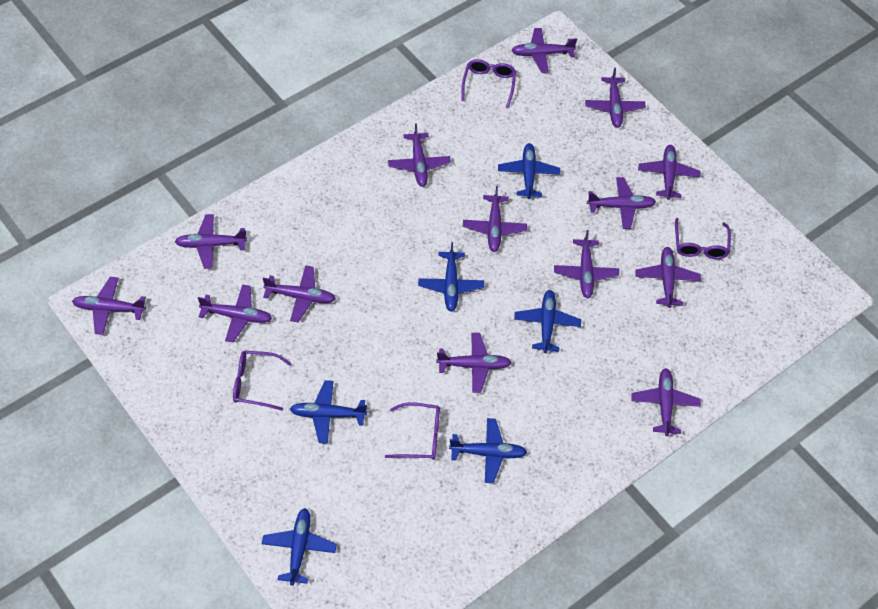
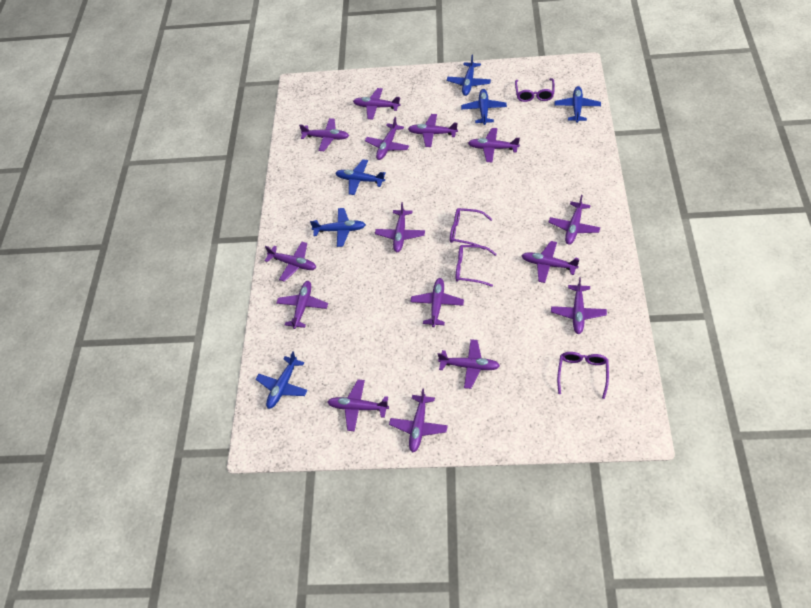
purple plane: [72,277,146,335] [174,214,247,269] [198,284,272,343] [263,265,336,322] [388,123,451,187] [436,333,512,393] [463,186,527,252] [511,28,577,73] [554,230,619,298] [585,67,646,128] [587,177,656,229] [632,368,701,436] [635,247,701,308] [638,145,700,200] = 14 -> [265,242,316,282] [276,281,328,329] [299,118,349,151] [327,380,389,431] [353,88,401,120] [365,117,409,160] [375,202,425,252] [389,388,448,452] [408,114,458,147] [410,278,464,327] [438,339,500,389] [468,128,520,162] [521,241,579,283] [549,195,600,245] [551,277,607,334] = 15

